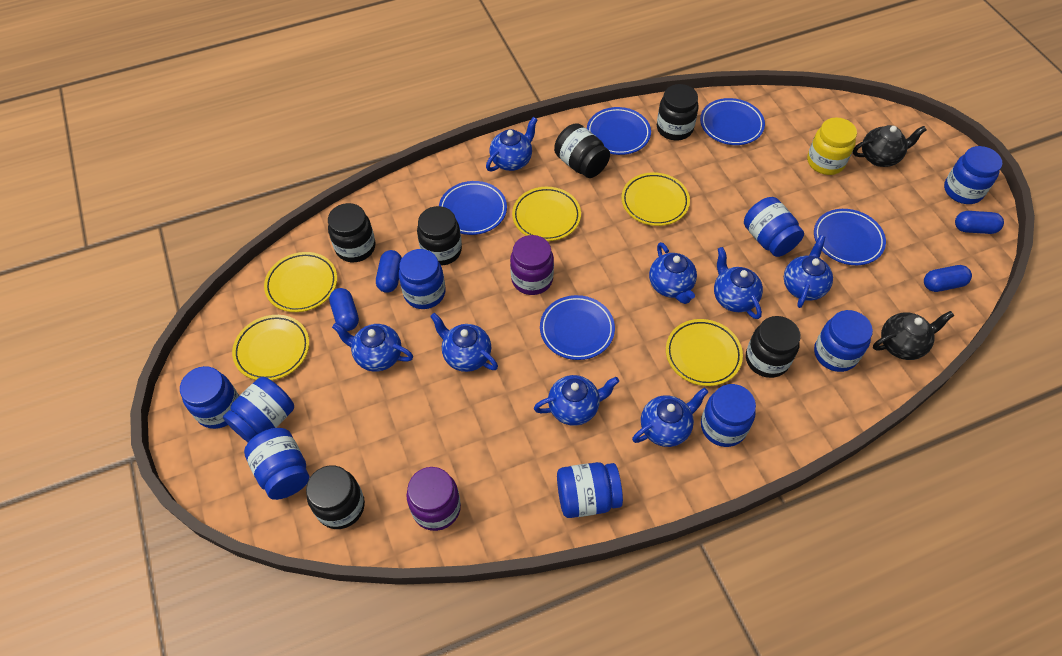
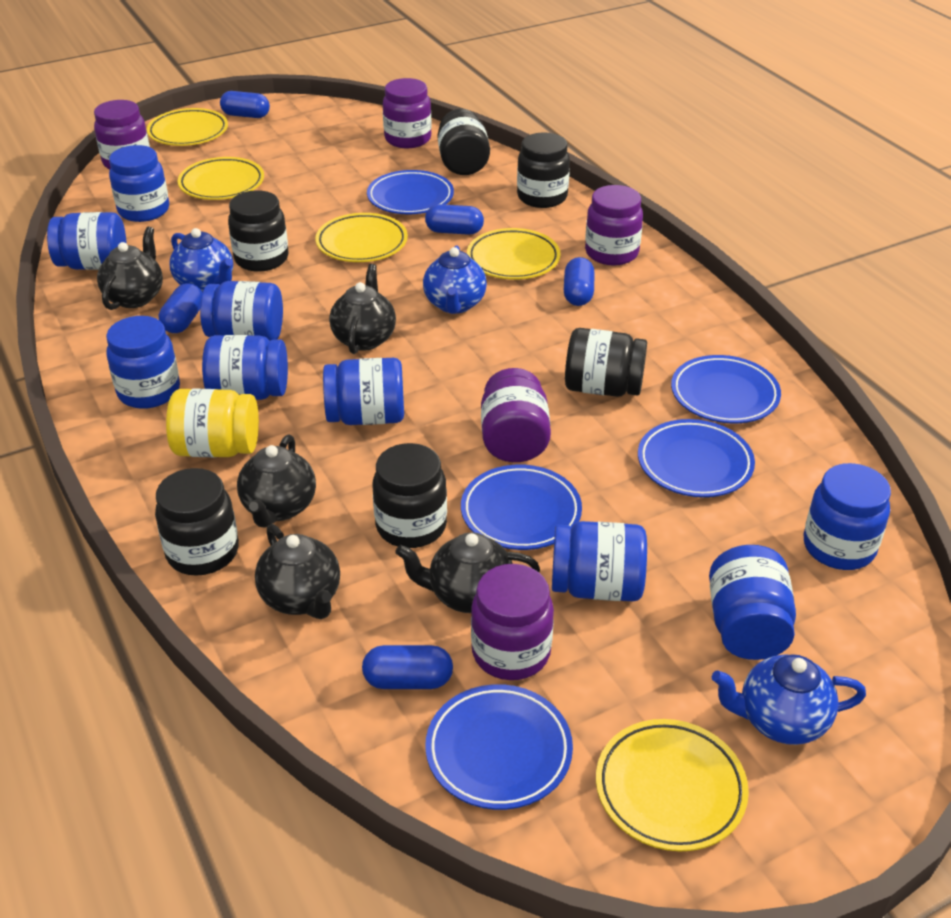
black teapot: [853,125,927,167] [873,311,954,360] = 2 -> [97,227,163,310] [237,434,316,528] [255,524,340,619] [329,264,396,354] [395,532,540,613] = 5
blue capsule: [329,288,359,331] [376,250,402,293] [924,265,972,292] [955,211,1004,234] = 4 -> [159,283,203,333] [220,91,270,118] [362,645,453,689] [425,204,484,235] [564,257,595,306] = 5
blue teapot: [332,323,413,372] [430,313,498,372] [486,117,538,171] [534,375,619,426] [632,388,708,447] [649,242,697,304] [714,247,763,319] [784,235,833,308] = 8 -> [169,228,233,292] [423,246,487,314] [712,654,866,745] = 3
purple jar: [406,467,461,531] [510,235,554,295] = 2 -> [94,100,150,169] [383,78,432,148] [471,564,554,680] [481,368,551,462] [585,185,643,266] = 5

